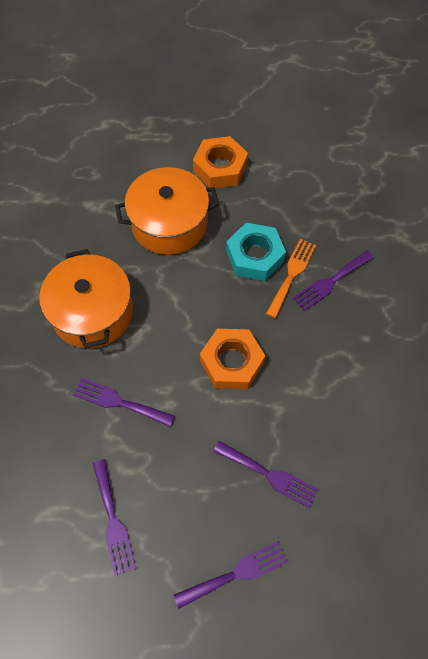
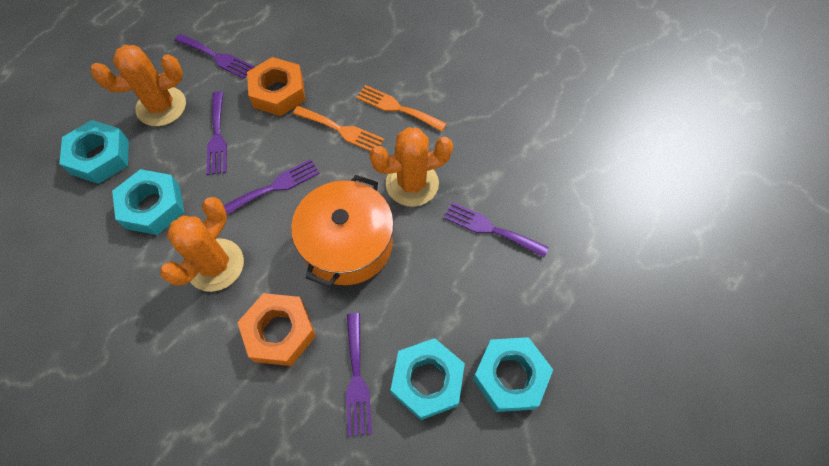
orange cactus: none = 0 -> [91,45,186,126] [160,197,244,292] [369,127,453,207] = 3
orange fork: [266,239,316,318] = 1 -> [293,106,384,151] [356,85,447,132] = 2
orange pot: [39,249,133,349] [115,167,219,255] = 2 -> [291,175,394,287] = 1
turquoise nut: [226,223,286,281] = 1 -> [59,120,129,184] [112,169,184,235] [391,338,465,420] [473,337,553,412] = 4

